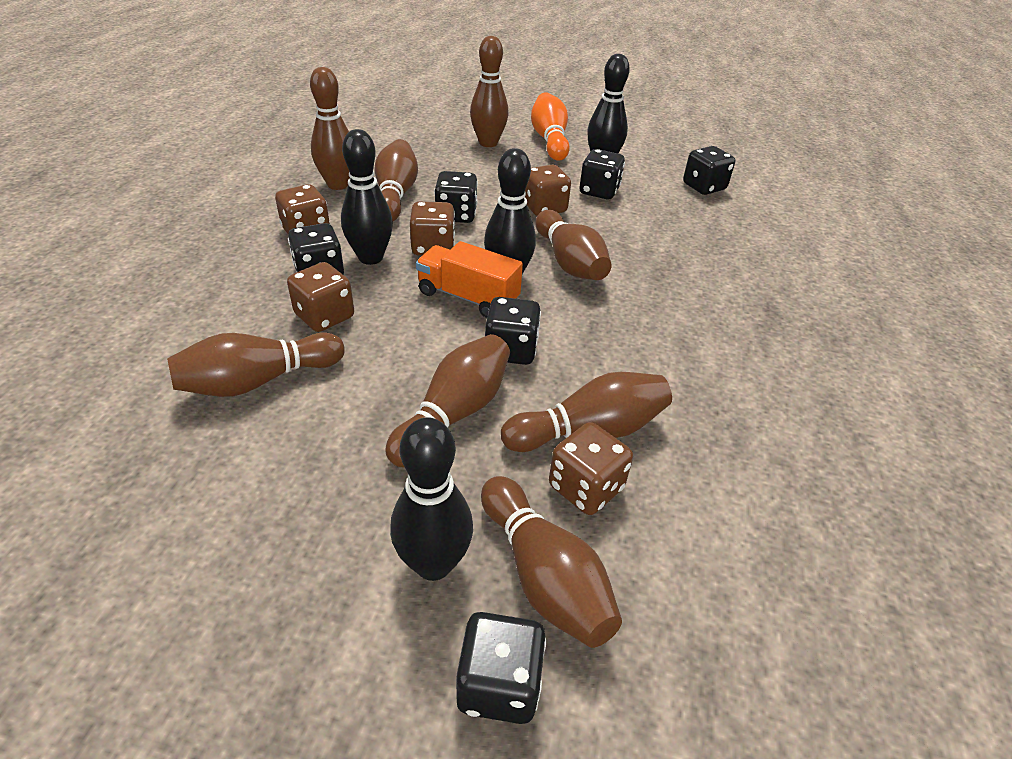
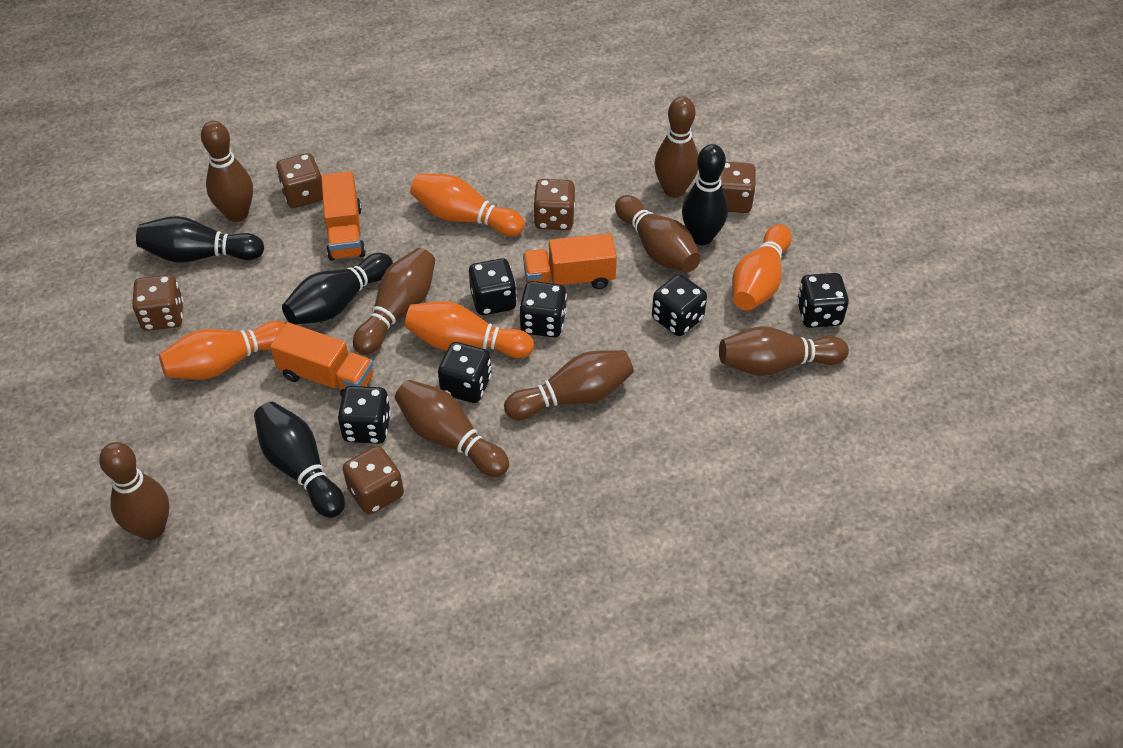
orange bowling pin: [531,92,570,161] = 1 -> [159,321,286,380] [405,301,534,358] [410,174,525,236] [732,224,792,311] = 4
orange truck: [416,241,523,318] = 1 -> [270,322,373,397] [321,171,366,261] [523,233,617,289] = 3

